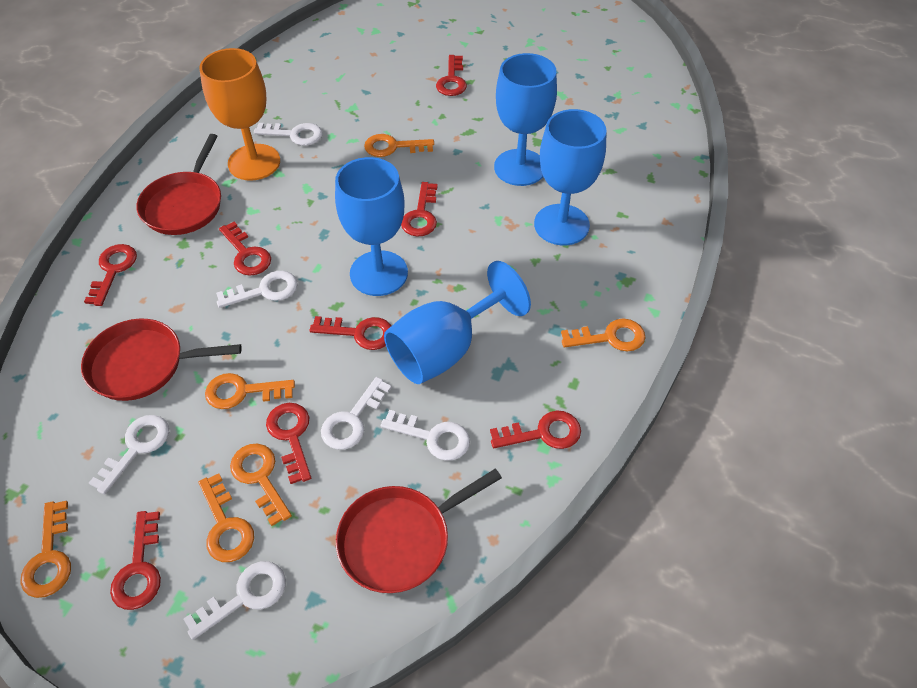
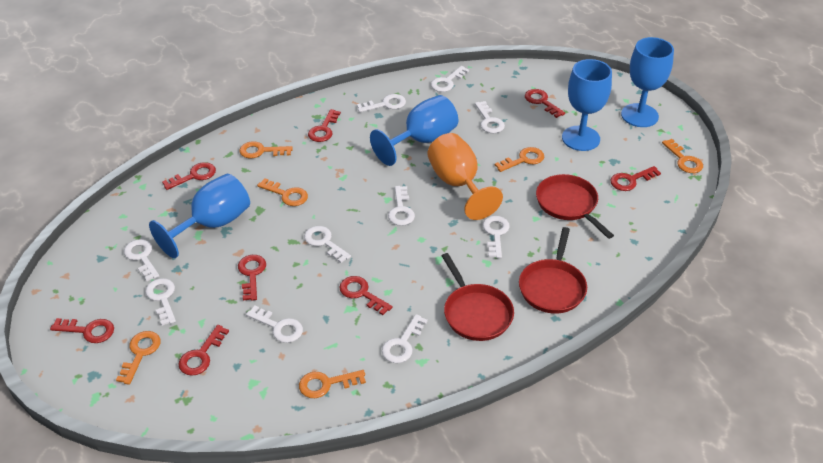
white key: [89,415,169,495] [183,561,286,640] [216,271,298,308] [254,123,322,146] [321,377,392,450] [381,410,470,461] = 6 -> [124,239,159,281] [145,278,176,326] [246,306,303,343] [304,226,351,263] [357,94,406,112] [382,314,428,363] [388,186,415,226] [431,66,469,92] [475,101,505,133] [482,216,510,258] = 10

